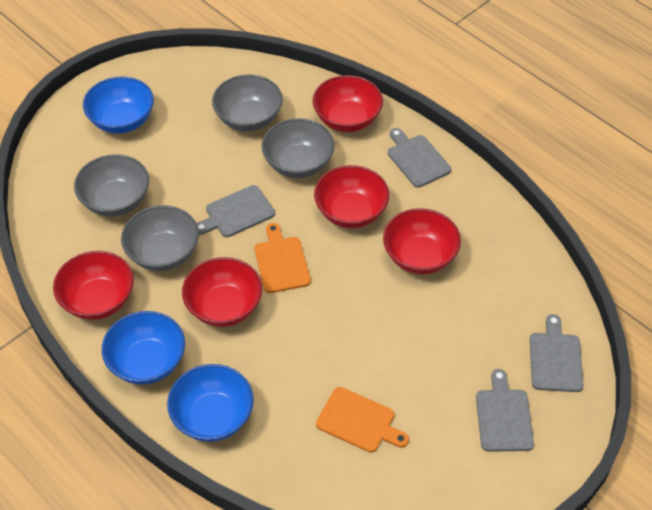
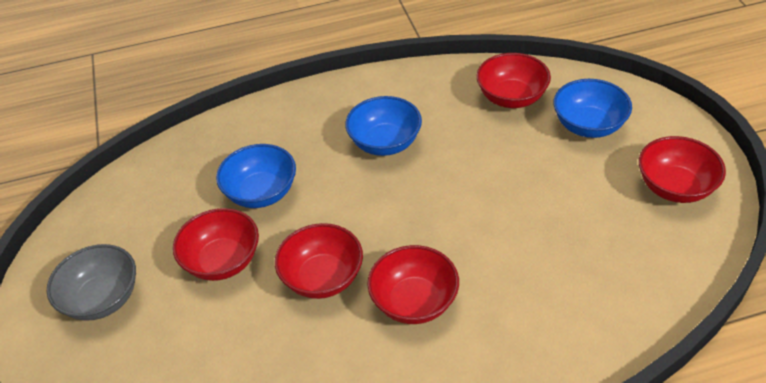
grey bowl: [74,154,149,217] [121,205,199,271] [212,74,283,131] [262,118,334,178] = 4 -> [47,244,136,321] = 1
grey cutting board: [196,185,275,237] [388,128,451,188] [476,369,534,452] [530,314,583,392] = 4 -> none = 0
orange cutting board: [254,223,311,293] [316,387,409,453] = 2 -> none = 0

